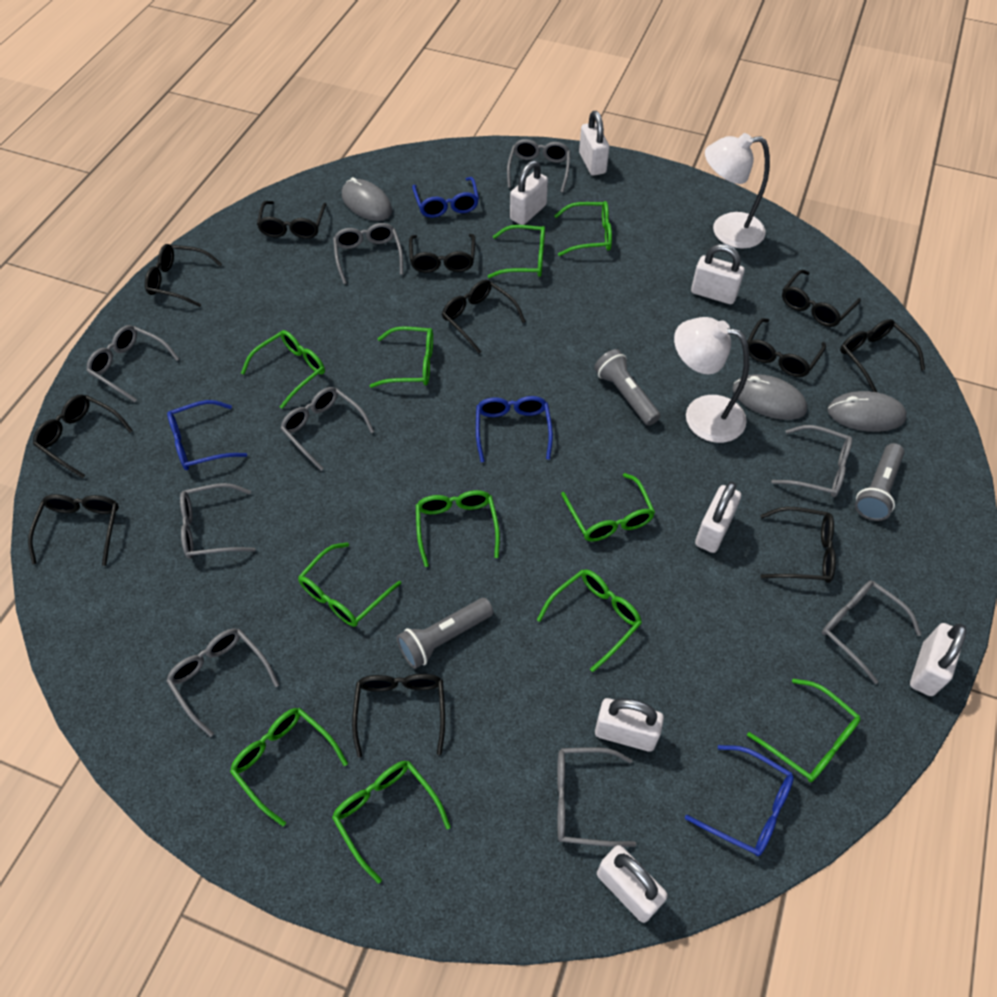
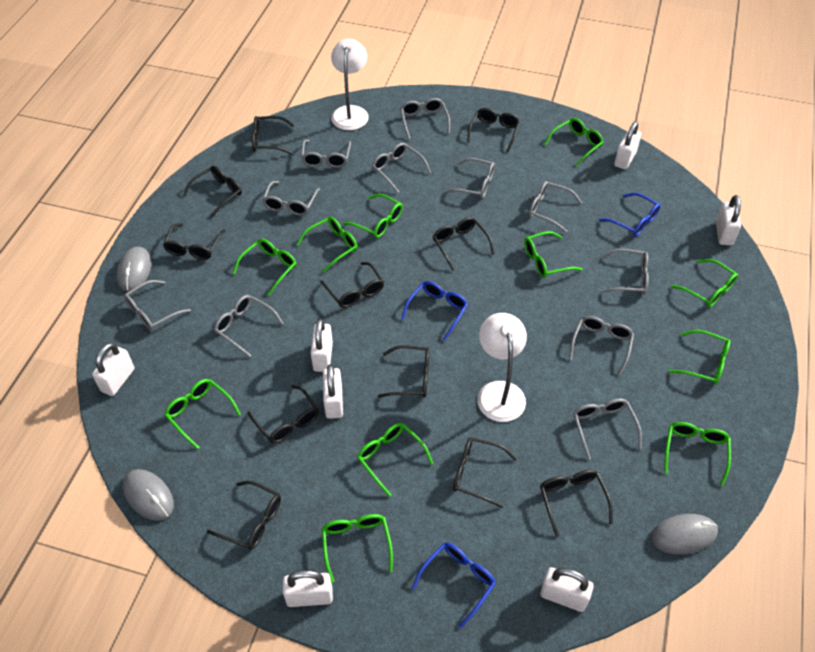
blue glasses: [167,400,247,470] [412,177,479,218] [476,396,553,462] [685,745,794,856] = 4 -> [401,281,468,340] [412,543,496,628] [599,193,661,237] = 3
grey flashlight: [397,598,493,669] [594,349,661,426] [855,443,904,521] = 3 -> none = 0
grey glasses: [86,325,179,402] [166,628,279,737] [180,483,256,558] [280,387,374,471] [333,223,403,284] [507,139,570,193] [557,747,636,847] [771,425,852,497] [822,580,922,684] = 9 -> [124,280,191,331] [214,295,284,357] [262,181,320,216] [301,140,351,168] [372,143,431,193] [400,98,450,139] [444,158,495,199] [529,181,582,233] [569,316,634,375] [573,398,642,460] [600,249,649,295] = 11

